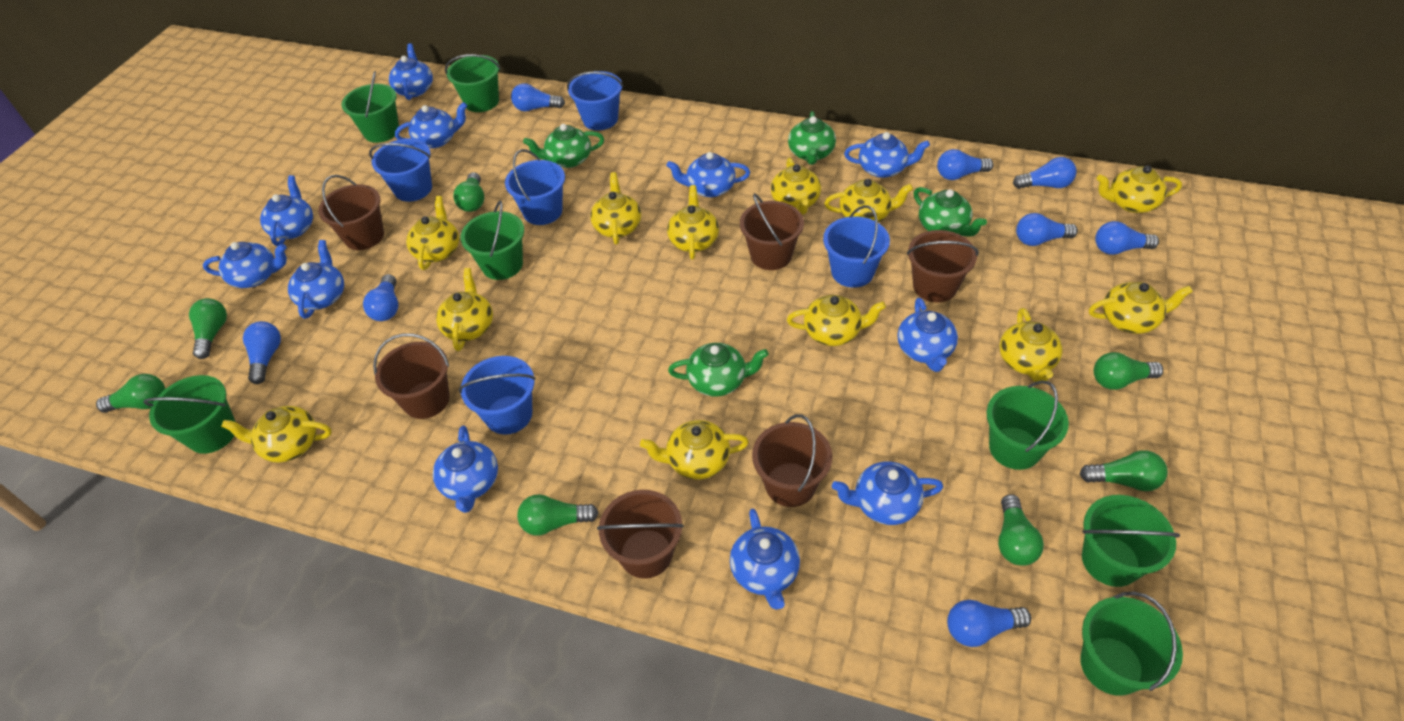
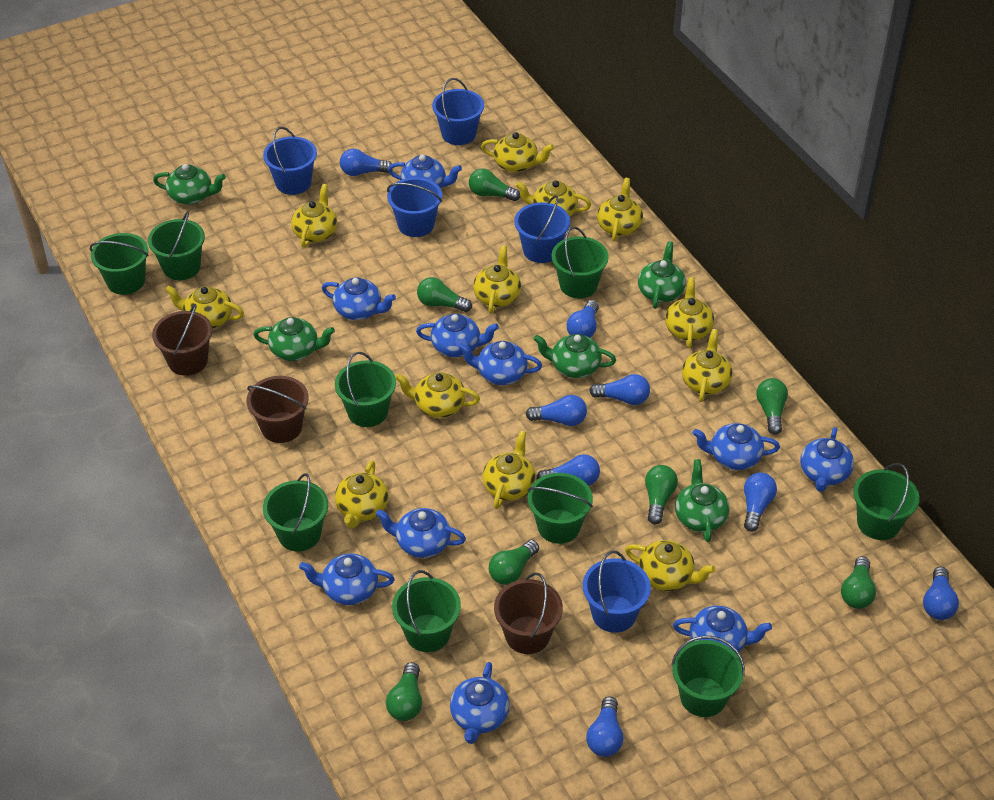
blue teapot: [203,242,287,288] [260,175,313,246] [288,240,344,319] [389,44,433,100] [395,102,467,148] [433,425,498,513] [666,152,750,197] [730,509,800,610] [832,462,943,525] [844,132,930,178] [897,298,958,372] = 11 -> [299,553,395,605] [322,277,396,320] [376,508,466,558] [388,154,462,188] [416,314,499,357] [450,662,510,744] [459,341,542,385] [673,606,772,653] [693,423,780,470] [800,427,854,492] = 10
brown bucket: [318,175,384,250] [373,333,450,419] [597,490,684,579] [740,193,804,270] [752,414,832,507] [907,230,979,303] = 6 -> [152,304,212,376] [247,376,309,443] [494,573,563,654] = 3
green bucket: [143,375,236,454] [342,71,399,143] [445,54,500,112] [461,200,524,280] [987,380,1069,470] [1080,592,1183,696] [1082,495,1180,587] = 7 -> [90,233,148,295] [148,211,205,280] [263,473,328,552] [335,352,396,427] [392,570,461,652] [528,473,593,544] [551,227,609,298] [671,636,745,717] [853,463,919,540] = 9
green teapot: [523,124,604,168] [668,343,769,397] [788,111,836,165] [914,187,987,237] = 4 -> [153,164,226,205] [254,317,335,361] [534,334,616,378] [638,241,686,309] [675,459,729,542] = 5

